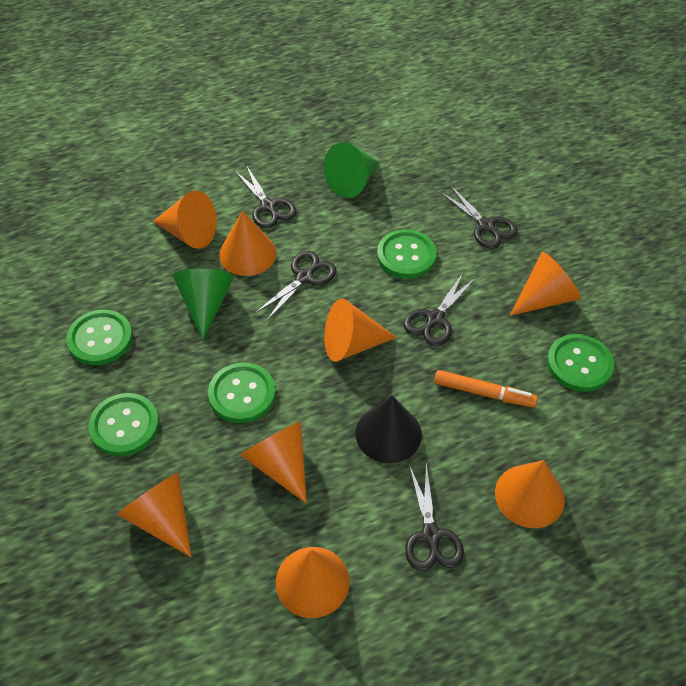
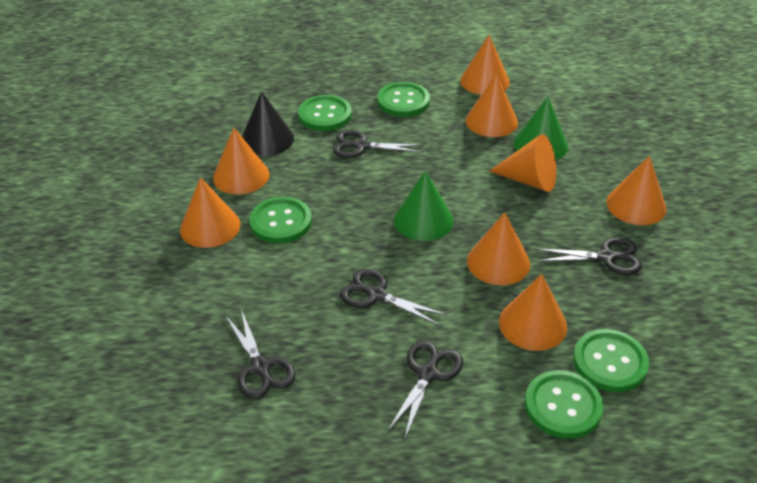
orange marker: [434,370,538,407] = 1 -> none = 0

